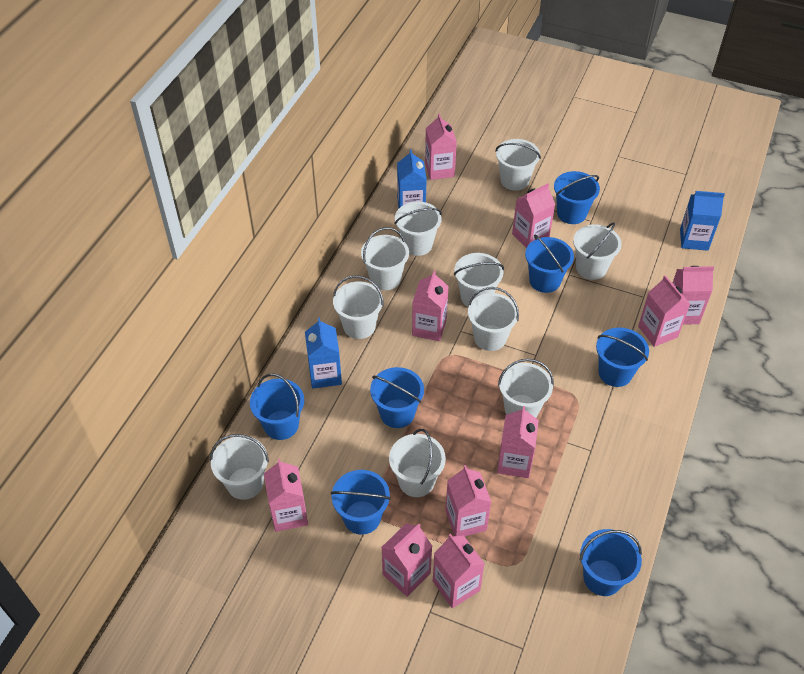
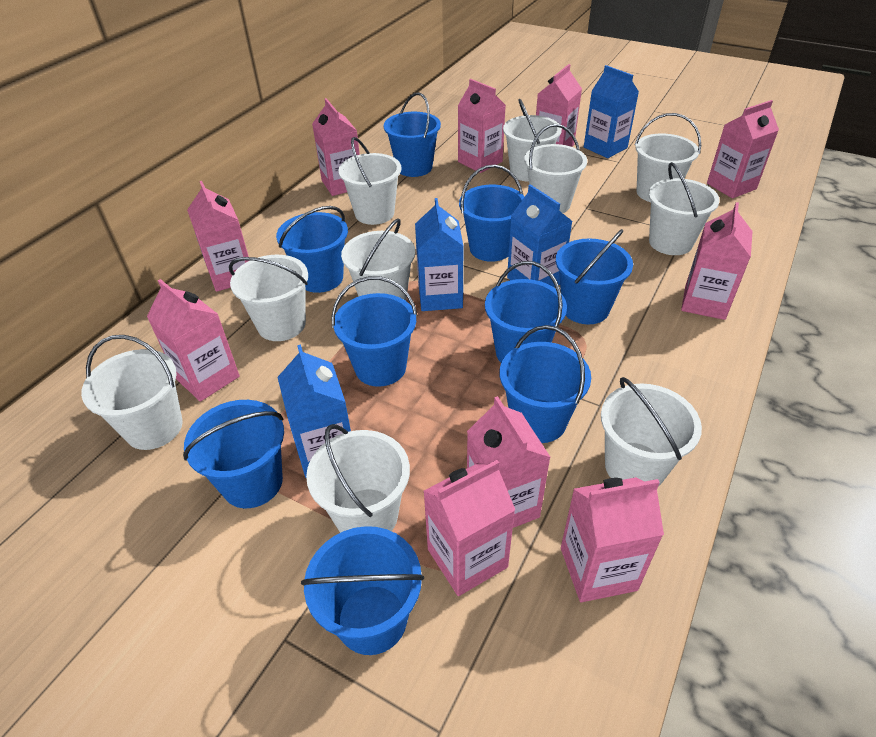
blue bucket: [250,373,304,440] [331,470,391,535] [370,367,424,428] [525,234,574,293] [554,171,600,224] [580,529,642,596] [596,328,649,387] = 7 -> [183,400,284,508] [276,206,348,293] [301,526,424,655] [331,276,418,387] [384,92,441,177] [459,165,525,262] [485,261,567,362] [499,325,591,443] [556,229,633,324] = 9
blue carton: [305,318,342,389] [397,149,427,208] [680,191,725,251] = 3 -> [277,344,351,477] [415,198,463,311] [507,184,572,288] [584,65,639,158] = 4

